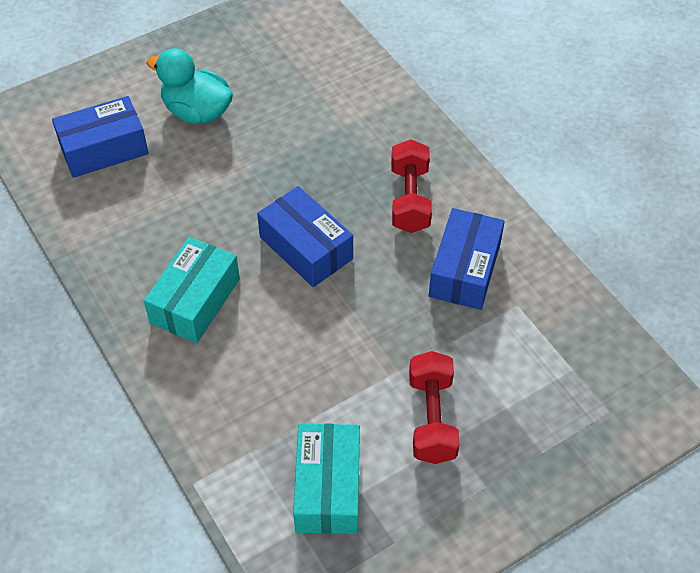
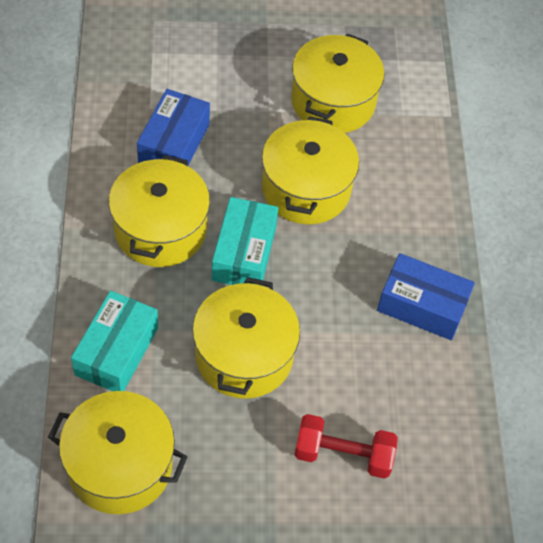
blue box: [52,96,149,178] [257,186,353,287] [429,208,505,310] = 3 -> [137,89,210,166] [377,253,475,340] = 2
red dumbbell: [391,139,432,233] [409,351,460,464] = 2 -> [294,414,398,479] = 1
turquoise duck: [147,48,233,124] = 1 -> none = 0
yellow pot: none = 0 -> [48,391,187,514] [109,155,210,267] [193,277,300,399] [262,116,359,224] [291,34,385,133] = 5

